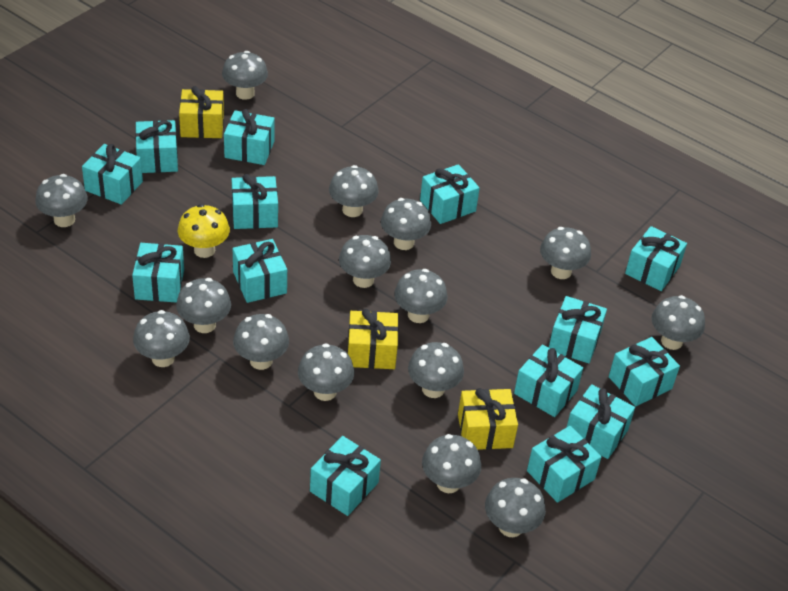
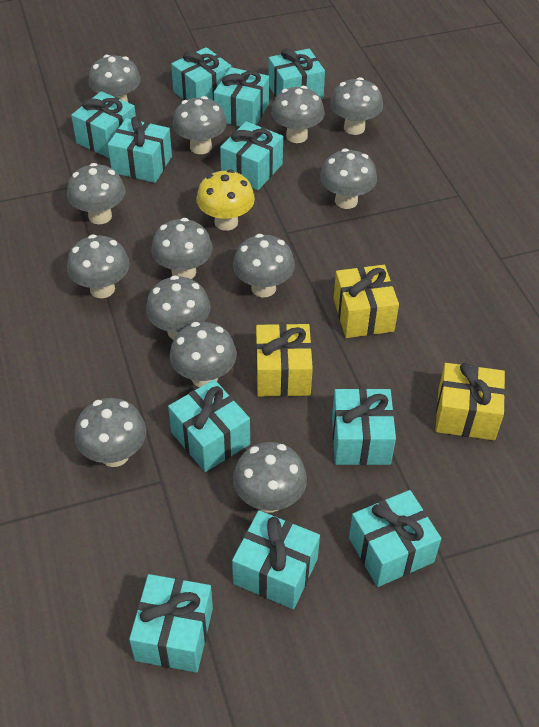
grey mushroom: [35,174,88,227] [133,310,190,367] [176,278,231,333] [222,51,268,100] [233,314,289,370] [298,343,354,401] [329,165,379,217] [339,235,391,288] [381,198,431,250] [394,269,448,323] [408,342,464,398] [422,434,481,493] [485,478,546,537] [540,227,591,279] [652,295,705,350] = 15 -> [67,163,125,224] [67,235,130,298] [74,398,146,467] [89,55,141,102] [146,275,210,340] [151,218,213,279] [170,322,237,387] [172,96,227,154] [233,234,295,297] [233,442,307,513] [271,86,325,143] [320,149,377,209] [330,77,383,135] = 13
turquoise gift: [82,144,143,205] [132,243,184,303] [135,120,178,173] [224,109,275,165] [232,174,278,229] [233,239,287,303] [310,436,381,516] [420,164,480,224] [514,344,583,417] [527,426,601,503] [549,296,607,363] [566,384,635,459] [609,337,680,406] [625,226,687,291] = 14 -> [71,91,136,158] [108,116,172,183] [129,574,213,673] [168,379,250,472] [171,47,231,101] [214,67,269,127] [220,121,283,190] [232,510,320,609] [268,48,325,99] [332,388,396,465] [349,490,441,587] = 11

